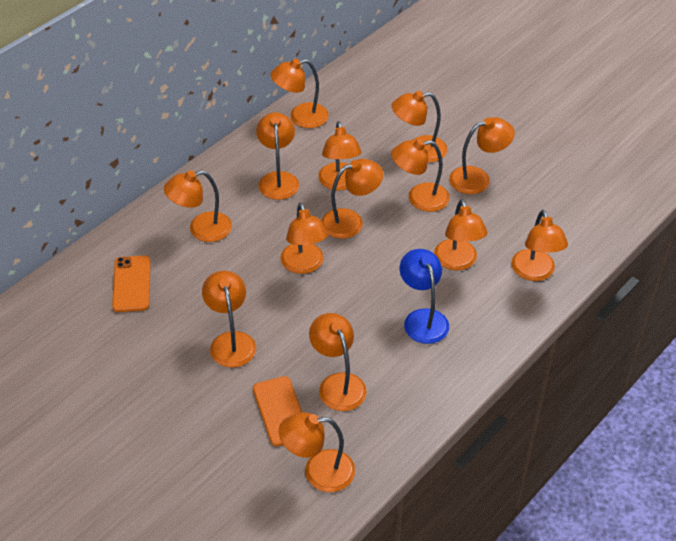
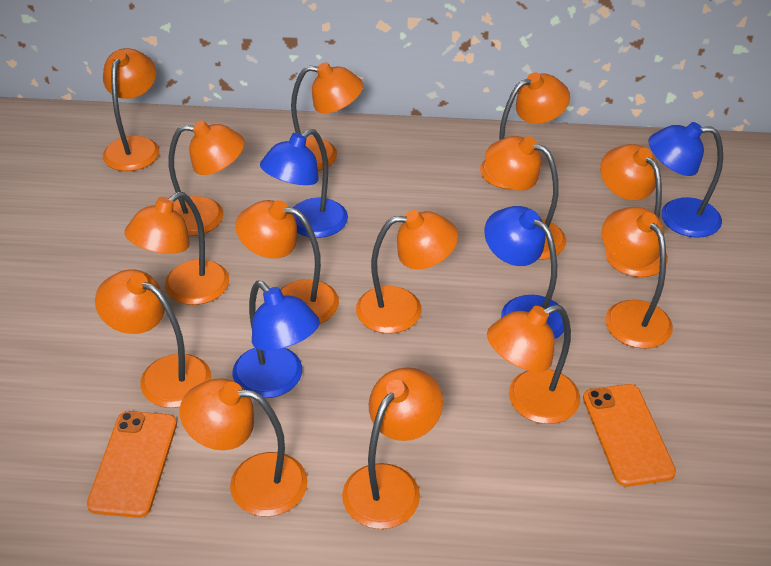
blue lamp: [400,249,449,344] = 1 -> [232,281,320,398] [260,129,348,238] [484,206,564,339] [648,122,723,238] = 4

